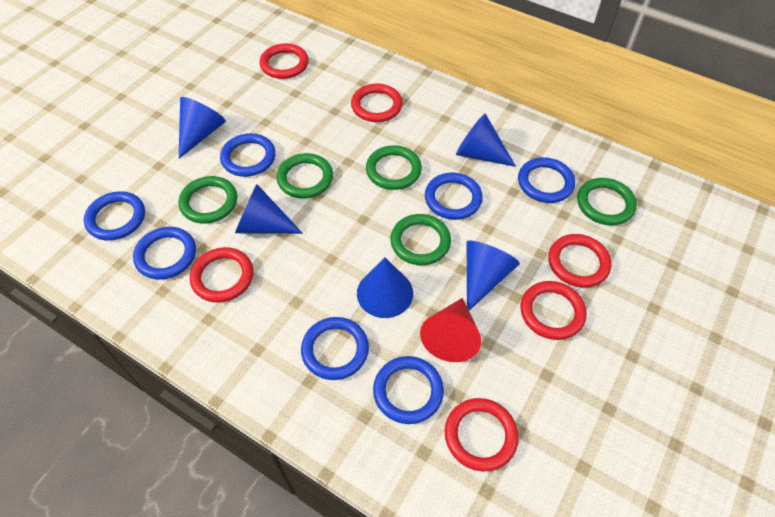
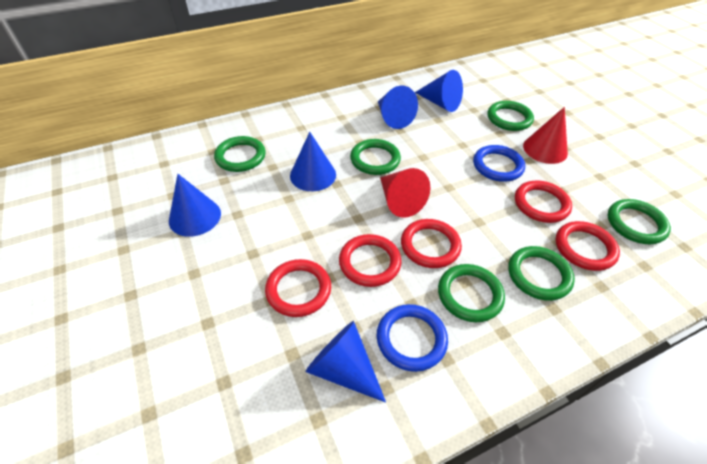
blue ring: [84,191,145,241] [133,227,196,280] [220,133,276,177] [301,317,369,380] [373,356,444,424] [425,172,483,220] [518,157,575,203] = 7 -> [377,304,448,372] [473,145,525,182] = 2
green ring: [179,176,237,224] [276,153,333,199] [366,145,422,190] [390,214,451,265] [577,178,637,225] = 5 -> [214,136,266,172] [350,139,401,175] [438,264,505,322] [487,101,534,131] [508,246,575,301] [608,199,671,244] = 6
red cone: [420,298,481,362] = 1 -> [380,168,430,218] [523,107,568,164] = 2
red ring: [190,247,253,303] [260,43,309,79] [351,83,403,122] [445,398,519,471] [520,281,587,340] [548,234,611,288] = 6 -> [265,259,331,317] [339,234,401,287] [401,219,462,268] [515,181,572,223] [555,221,620,271] = 5

